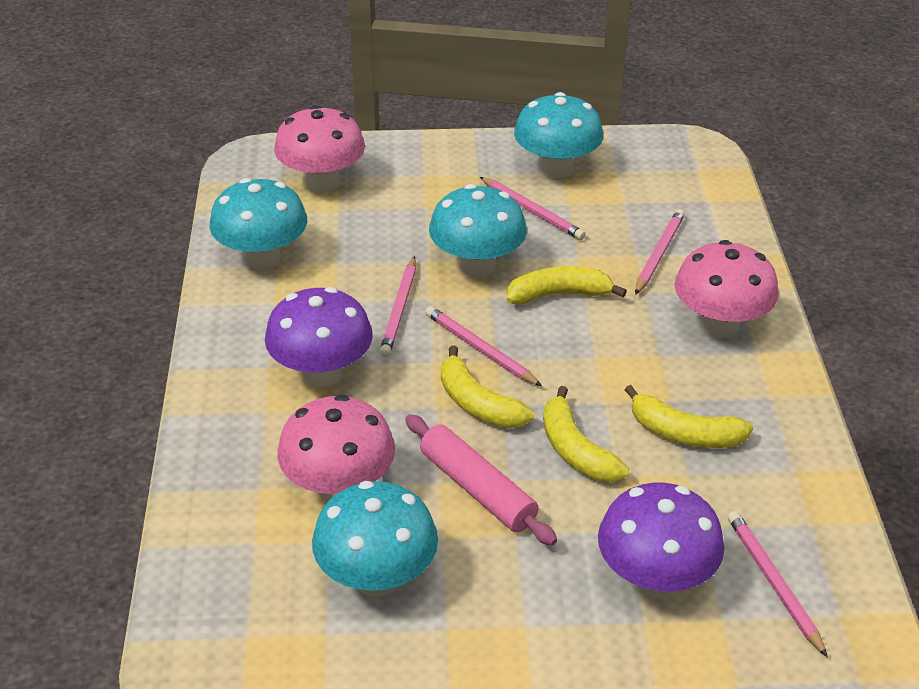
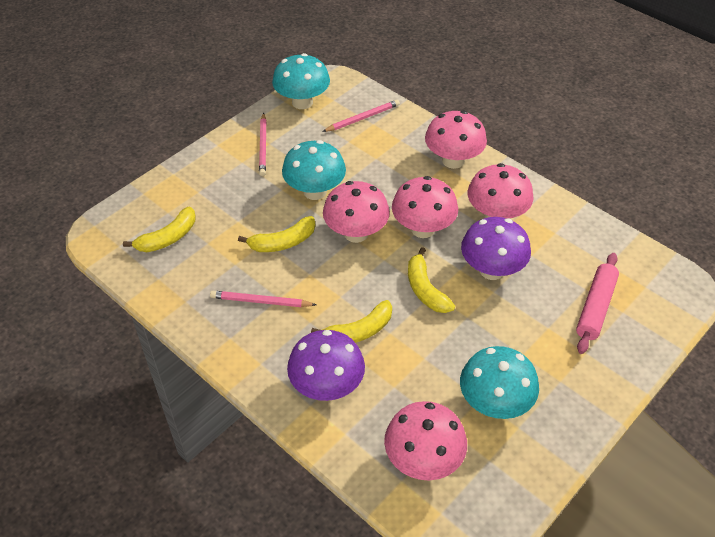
pink mushroom: [274,105,365,193] [277,395,395,502] [675,240,779,338] = 3 -> [323,181,390,243] [384,401,467,480] [392,176,458,238] [425,111,487,169] [468,163,533,218] = 5
pink pencil: [379,256,416,357] [425,306,542,386] [480,177,586,240] [635,209,685,295] [728,511,828,657] = 5 -> [210,291,316,307] [259,113,267,176] [322,100,400,132] = 3
turquoise mushroom: [210,178,307,270] [312,481,438,597] [429,184,527,277] [514,92,603,178] = 4 -> [272,53,330,109] [282,140,346,200] [460,346,539,419] = 3

